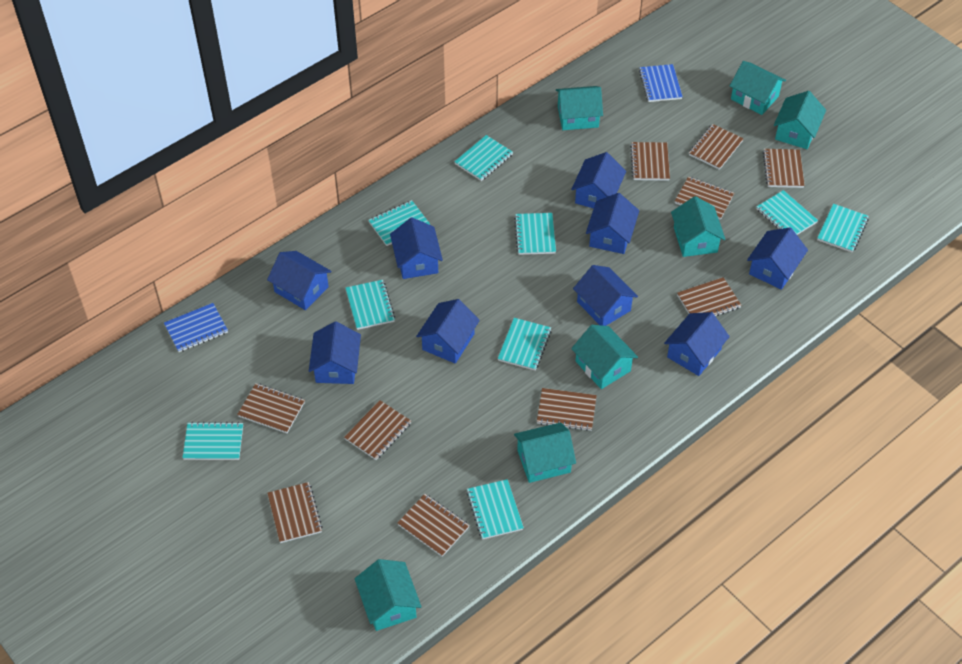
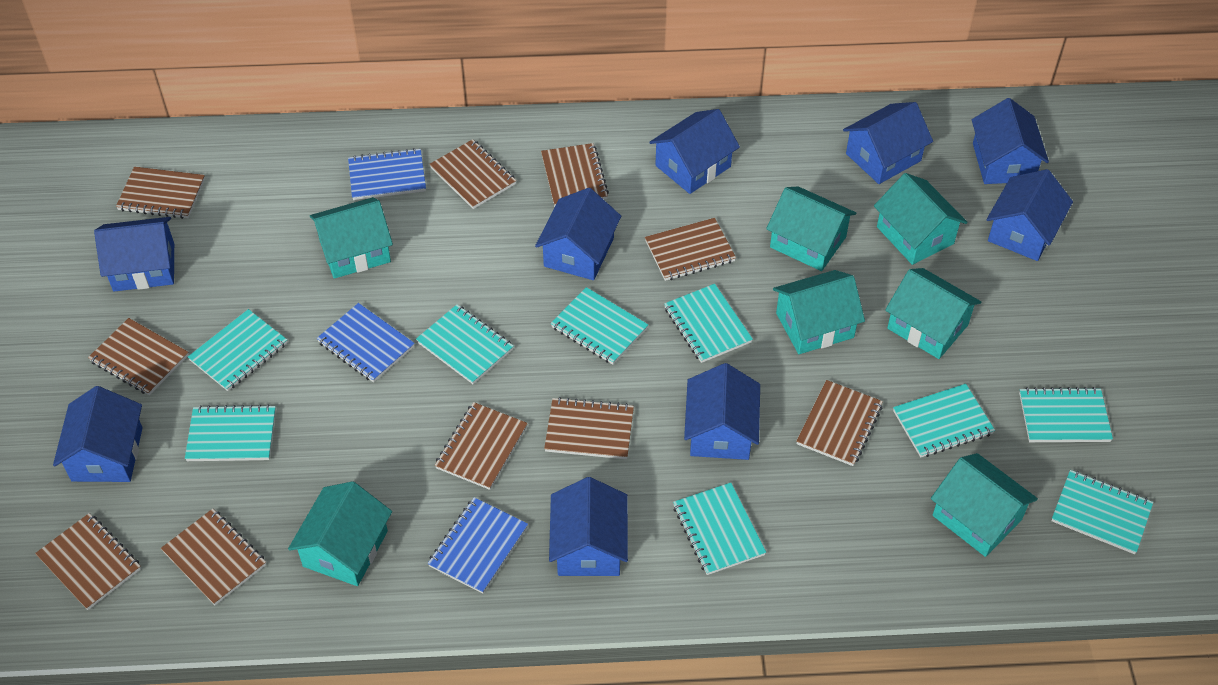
blue notebook: [164,303,228,352] [639,64,683,102] = 2 -> [317,303,415,382] [348,148,426,200] [428,497,528,594] = 3

